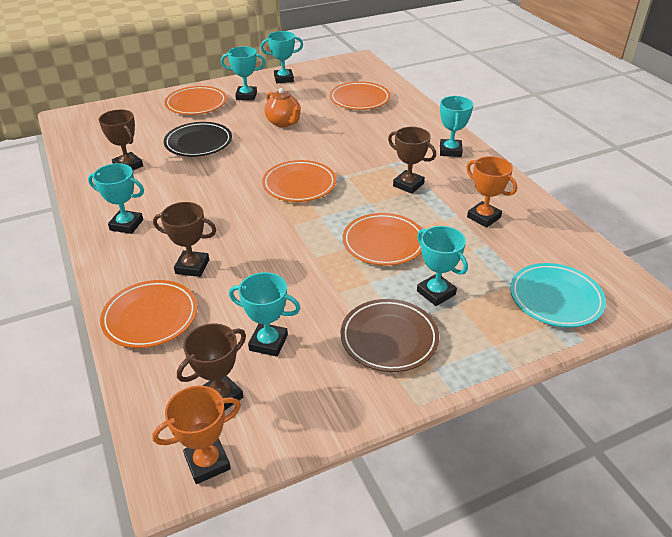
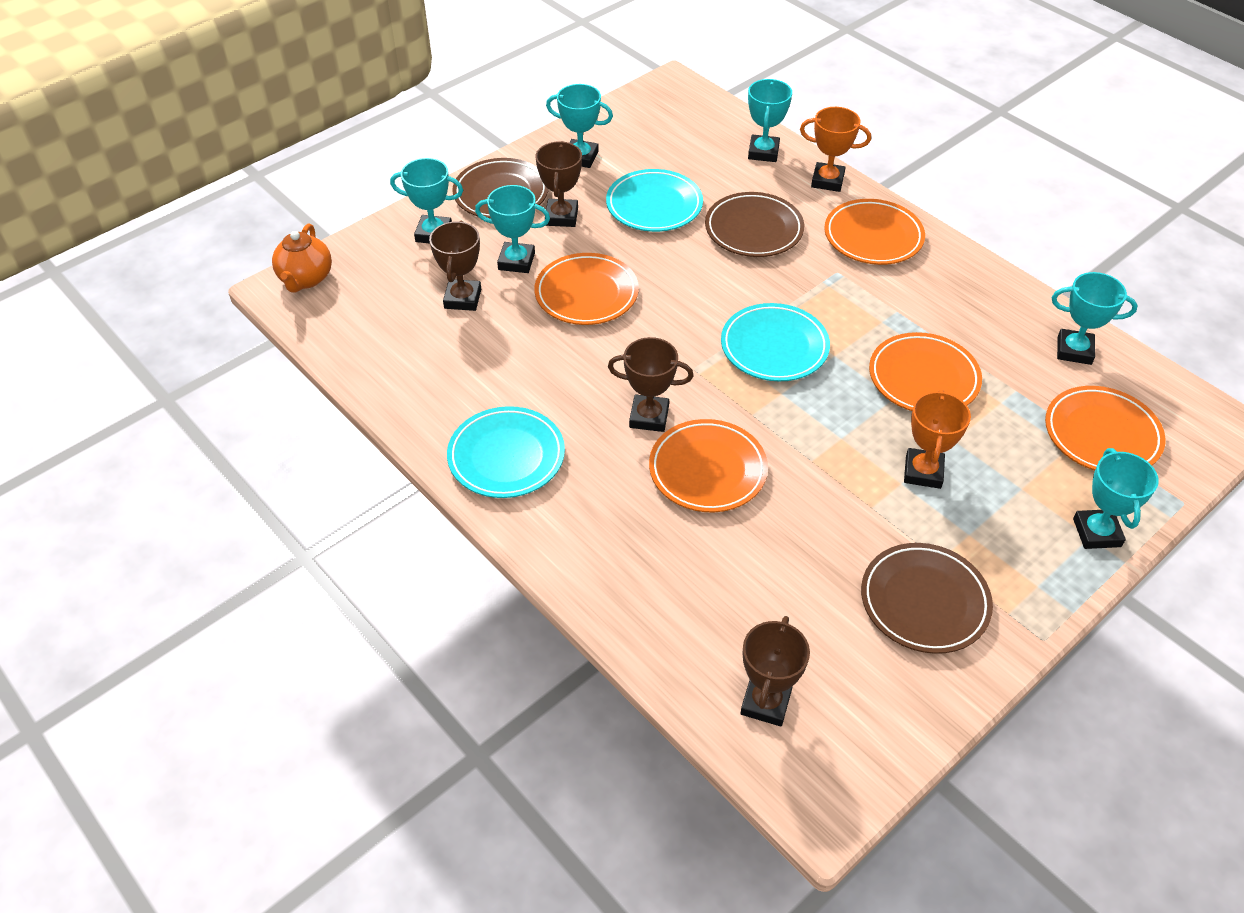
black plate: [164,122,232,157] = 1 -> none = 0
brown plate: [341,299,439,372] = 1 -> [452,158,549,219] [705,192,804,257] [861,543,993,654] = 3
turquoise plate: [510,263,606,328] = 1 -> [447,406,565,498] [606,169,703,232] [721,303,830,381] = 3

